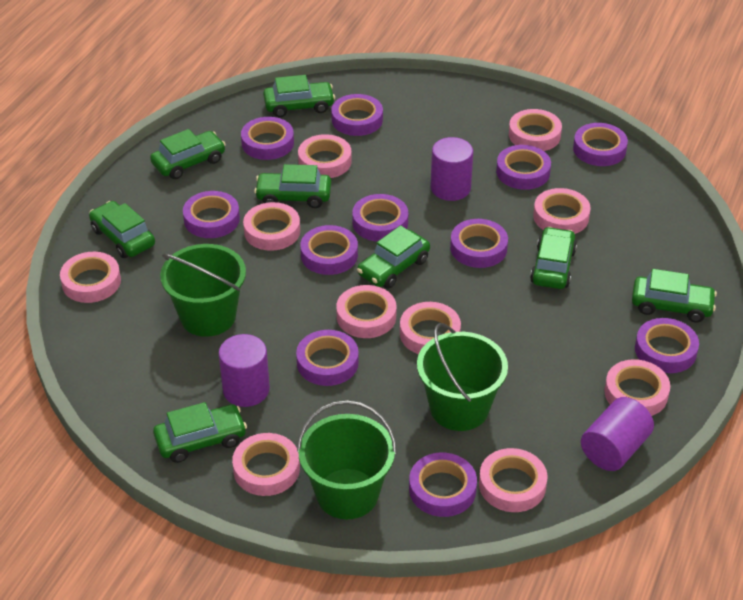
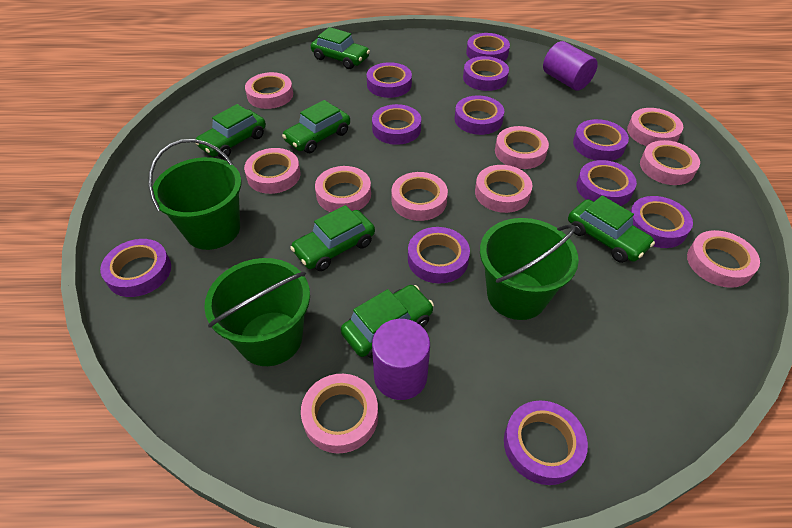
green car: [89,201,155,258] [150,129,226,179] [153,402,247,463] [254,164,331,208] [263,75,335,117] [357,225,430,289] [530,227,577,289] [632,269,717,323] = 8 -> [196,104,266,159] [282,100,350,153] [290,205,375,271] [311,27,370,69] [341,285,434,358] [568,195,655,263] = 6
purple cylinder: [219,334,270,407] [431,137,473,201] [581,397,654,471] = 3 -> [372,319,430,400] [543,41,598,91] = 2

